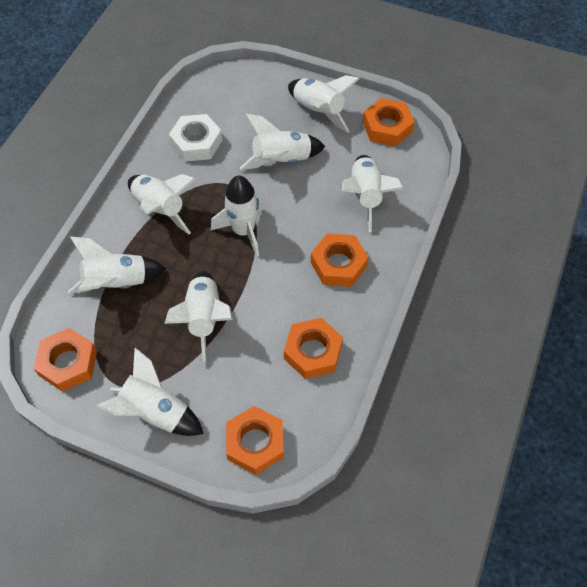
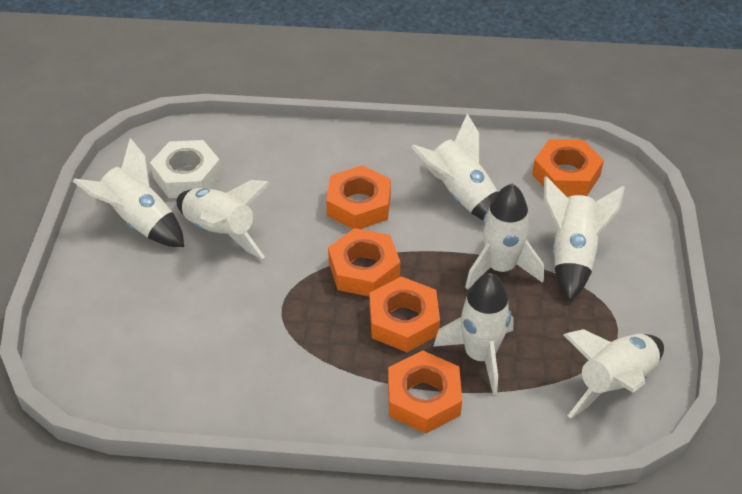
white rocket: [68,236,166,294] [97,347,204,436] [128,174,195,234] [164,271,233,362] [211,176,264,257] [240,114,326,170] [288,75,360,133] [342,155,404,232] = 8 -> [73,138,184,247] [176,180,270,259] [411,114,498,220] [433,273,514,395] [465,184,544,290] [544,176,625,302] [564,329,664,418] = 7

